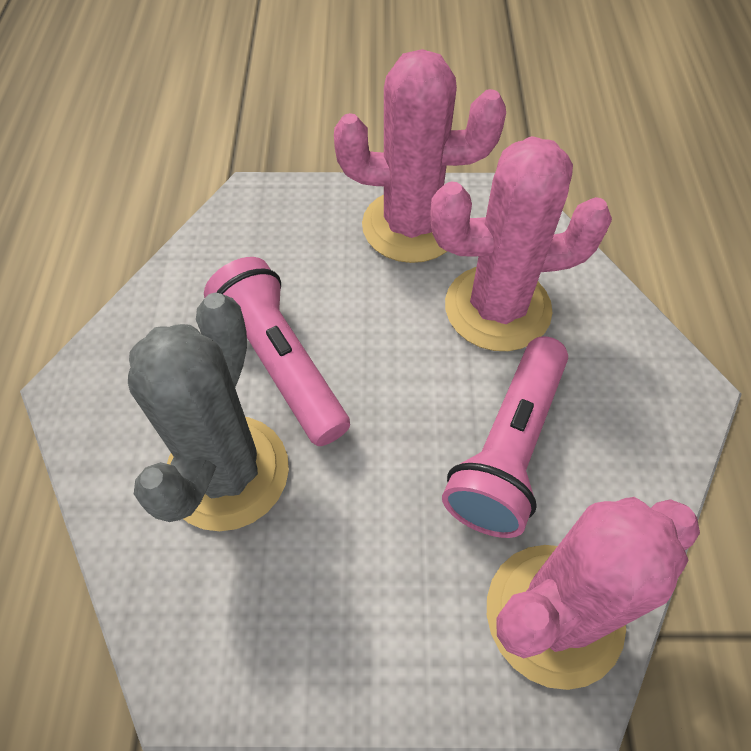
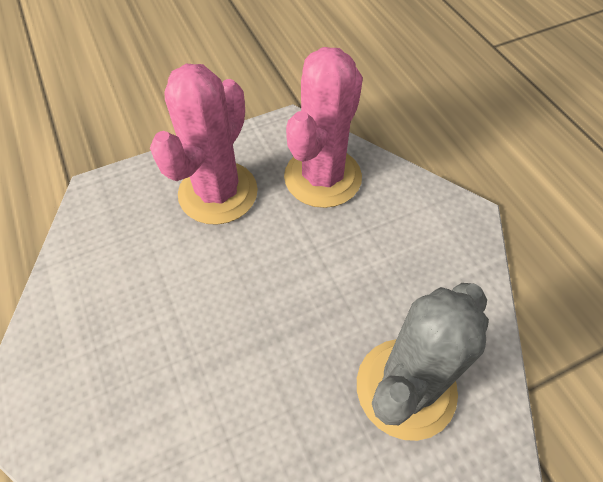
pink cactus: [334,49,506,263] [430,136,612,351] [487,497,700,690] = 3 -> [150,64,258,225] [284,47,363,208] = 2
pink flashlight: [204,257,350,446] [442,336,568,538] = 2 -> none = 0

